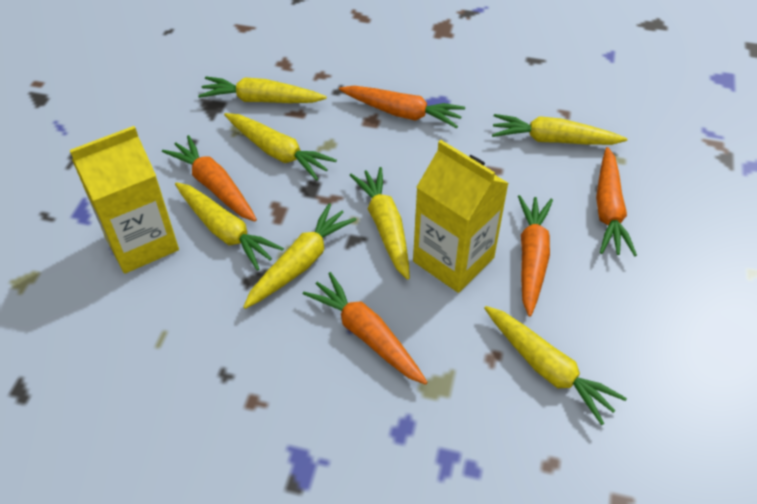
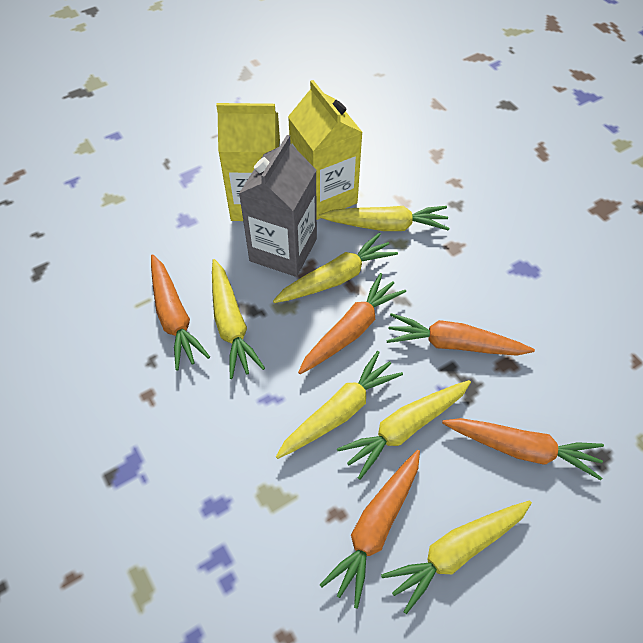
grey carton: none = 0 -> [239,135,317,277] = 1
yellow carrot: [175,182,284,271] [198,76,327,103] [224,113,337,181] [243,203,356,309] [350,167,410,280] [484,306,627,425] [492,114,627,145] = 7 -> [212,259,265,379] [273,232,398,303] [276,351,403,459] [319,206,450,231] [337,380,471,480] [381,501,532,614] = 6

